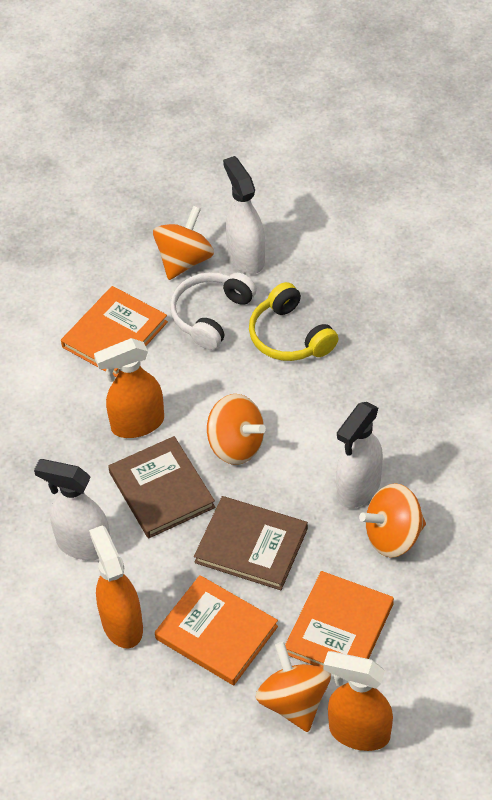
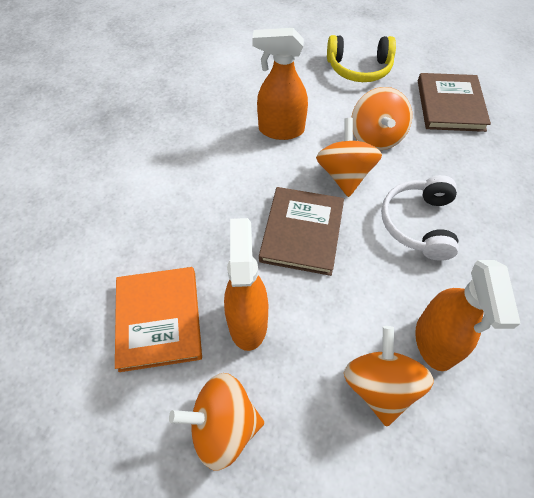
orange book: [61,286,168,377] [155,575,278,685] [285,571,394,668] = 3 -> [115,267,202,372] = 1
white spray bottle: [34,459,110,560] [223,156,265,274] [336,402,383,508] = 3 -> none = 0

